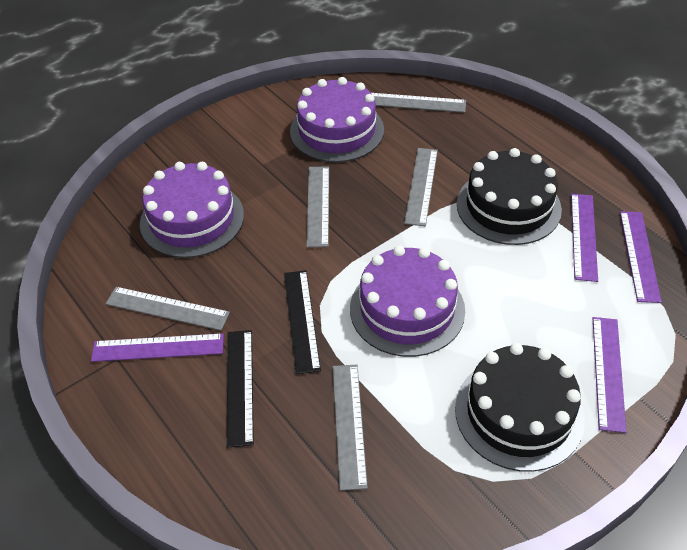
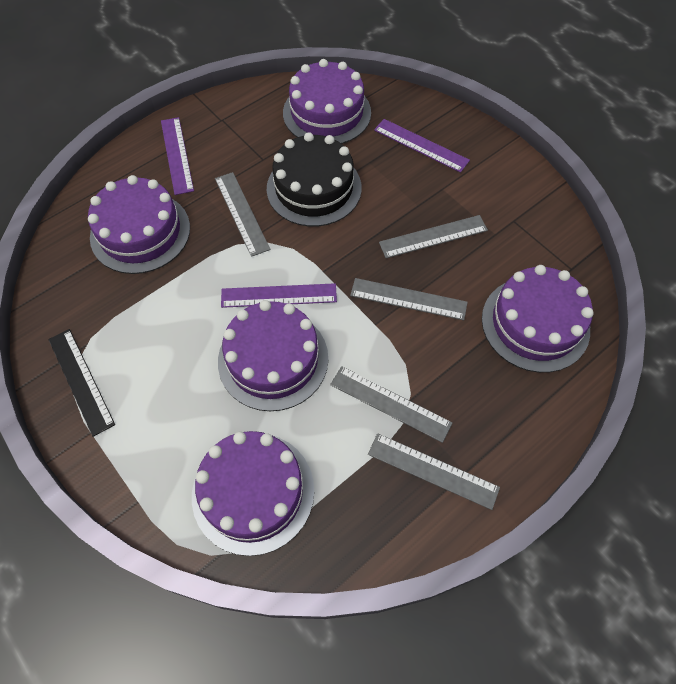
black cake: [455,343,585,472] [457,148,562,245] = 2 -> [267,132,362,226] = 1
black ruler: [227,330,254,448] [284,270,321,374] = 2 -> [48,329,115,437] = 1
purple cake: [140,162,244,258] [290,77,384,162] [350,246,465,357] = 3 -> [88,175,190,274] [192,431,314,556] [218,300,328,411] [283,59,371,144] [482,265,594,373] = 5
purple ruler: [91,333,224,362] [571,194,598,282] [593,317,627,433] [620,211,662,303] = 4 -> [161,117,194,195] [221,283,337,308] [374,119,470,173] = 3

